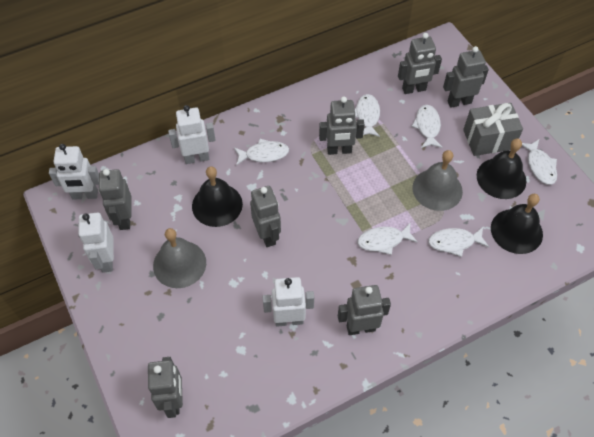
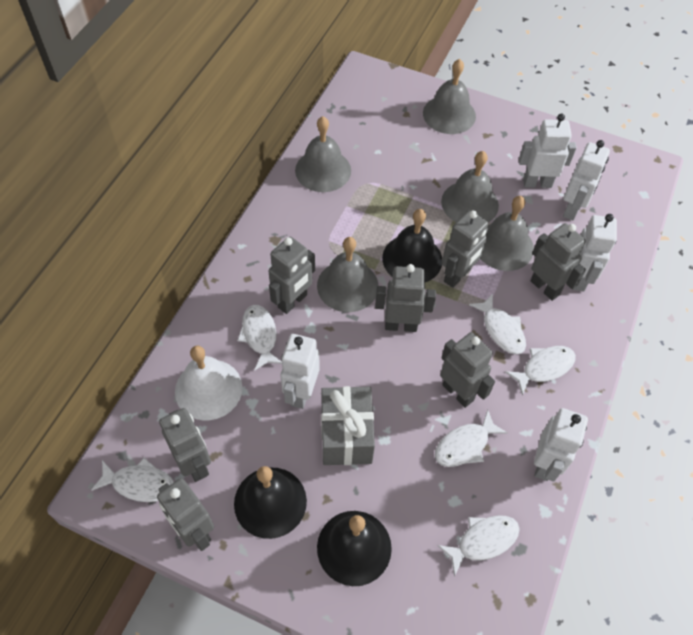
grey bell: [153,228,206,288] [413,150,463,211] = 2 -> [295,116,351,192] [317,237,379,312] [423,59,476,134] [441,151,499,222] [481,196,534,271] = 5
white bell: none = 0 -> [175,346,242,420] = 1
white robot: [49,144,99,200] [78,213,114,273] [168,105,215,164] [262,277,314,327] = 4 -> [280,334,320,409] [519,114,577,188] [534,408,588,482] [563,140,610,220] [573,214,617,291] = 5

